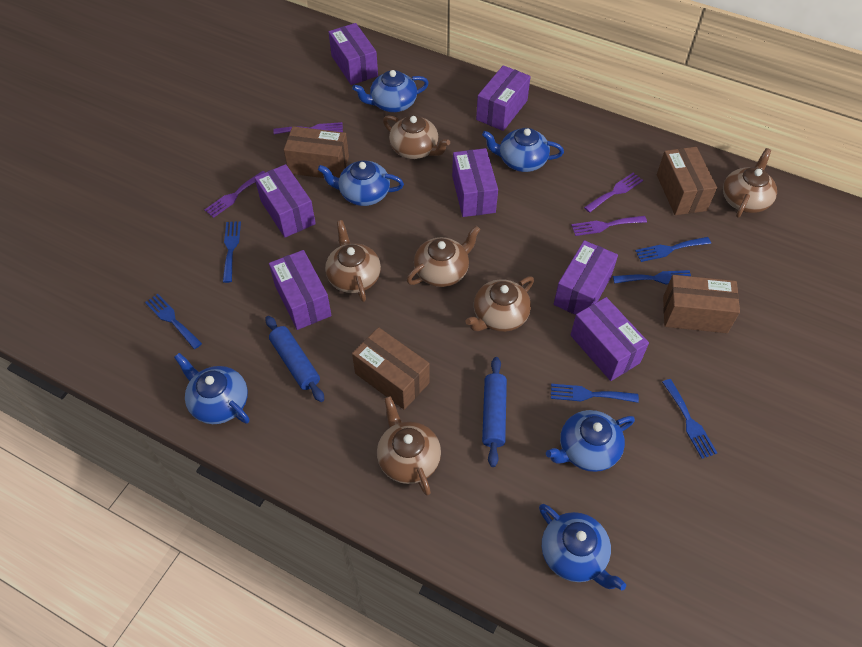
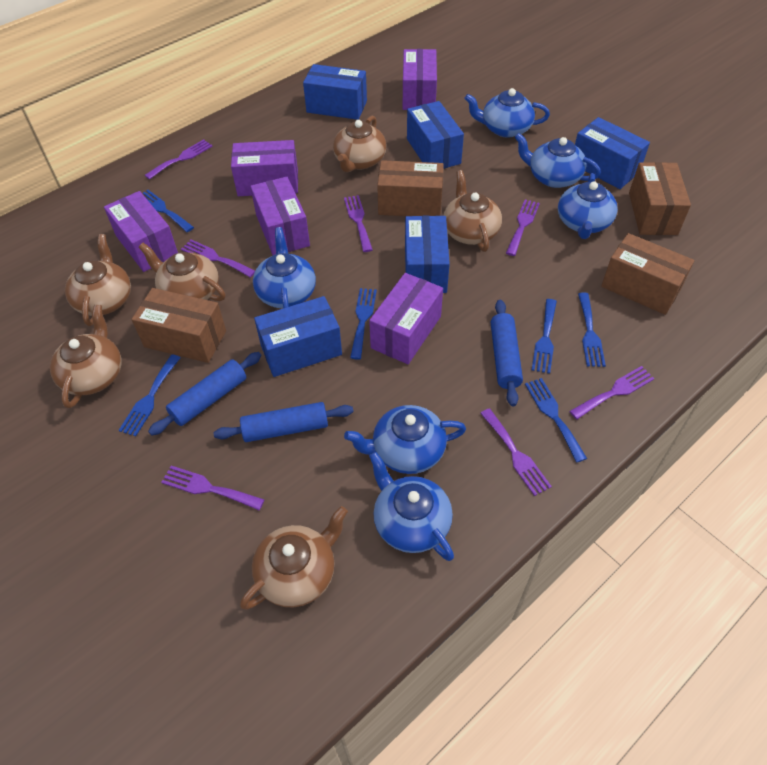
blue box: none = 0 -> [254,296,342,377] [303,64,367,120] [405,216,450,293] [407,101,464,169] [575,117,650,189] = 5
blue rolling pin: [266,316,324,402] [482,357,507,467] = 2 -> [148,352,261,436] [213,402,354,442] [491,300,523,406] = 3
purple box: [255,164,316,238] [269,250,332,330] [329,23,378,85] [452,148,498,217] [476,65,531,131] [554,240,618,315] [571,297,649,381] = 7 -> [104,191,178,272] [231,140,298,196] [250,177,310,255] [369,273,443,364] [403,49,437,110] = 5
purple fork: [204,171,265,218] [273,122,343,134] [571,216,647,236] [584,172,643,213] = 4 -> [144,139,213,180] [161,466,265,510] [181,239,255,278] [344,195,373,252] [480,408,552,496] [506,199,540,256] [569,366,655,420] = 7

